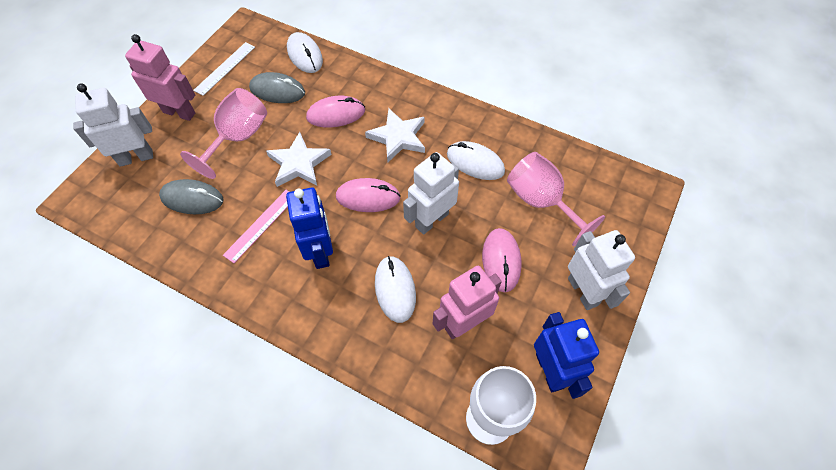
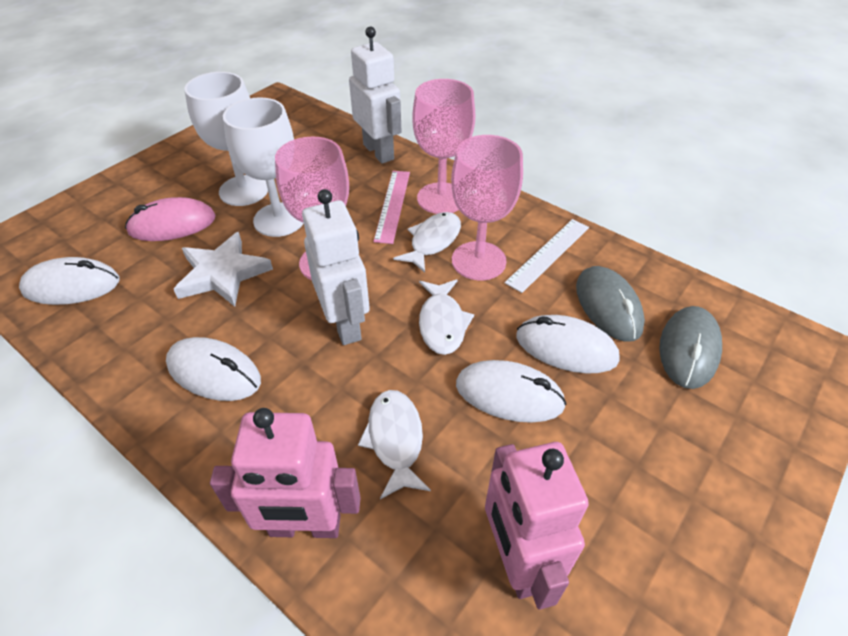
blue robot: [286,188,333,269] [534,312,599,399] = 2 -> none = 0
pink goblet: [180,88,267,179] [507,152,605,246] = 2 -> [275,137,349,280] [413,79,475,214] [451,135,523,280] = 3
pink mouse: [306,96,365,128] [336,178,401,212] [482,228,522,292] = 3 -> [125,197,216,241] = 1
white fish: none = 0 -> [358,390,431,499] [393,212,461,273] [419,279,474,355] = 3
white goblet: [466,366,536,445] = 1 -> [185,72,268,206] [223,97,303,237] = 2
white mouse: [287,32,323,73] [375,256,416,323] [447,141,505,180] = 3 -> [19,257,119,305] [166,337,261,401] [456,360,567,423] [516,315,620,374] = 4
white robot: [73,83,153,167] [403,152,459,235] [568,230,635,310] = 3 -> [302,189,370,345] [349,27,401,164] = 2
white star: [266,132,332,187] [365,109,425,162] = 2 -> [174,232,273,307] = 1

